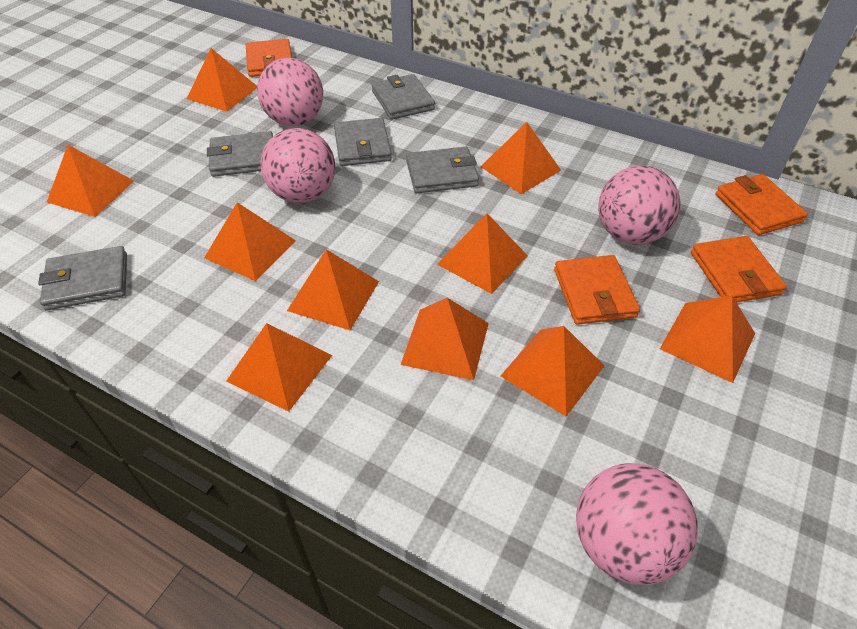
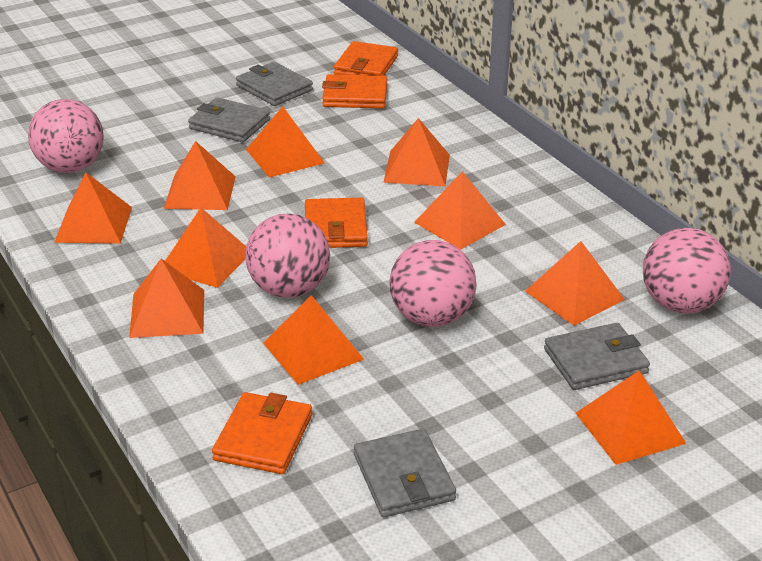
grey wallet: [38,246,127,310] [207,131,273,177] [334,118,392,166] [372,74,435,120] [406,147,479,193] = 5 -> [188,97,270,142] [236,62,313,106] [354,429,456,517] [544,323,650,390] = 4

